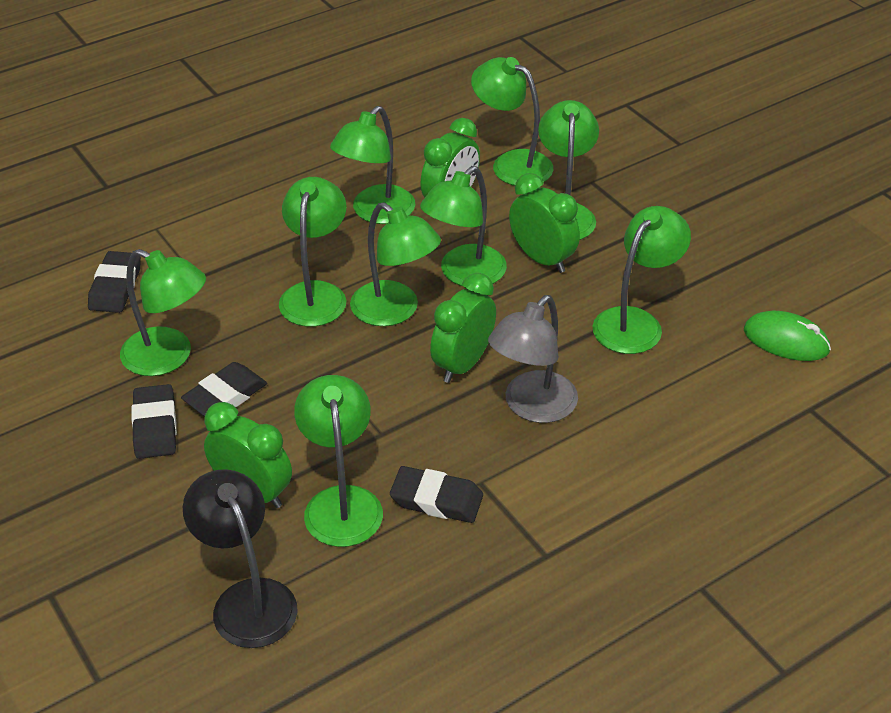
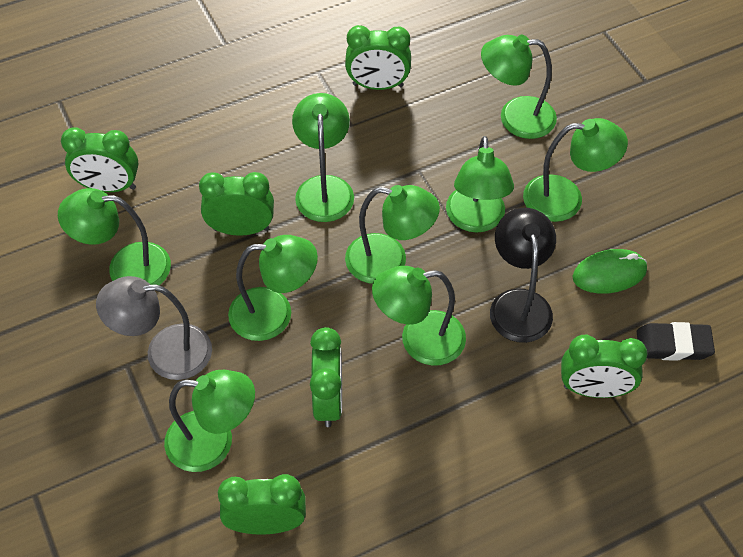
black eraser: [88,251,141,313] [131,384,177,459] [181,362,267,416] [390,466,483,523] = 4 -> [637,322,715,361] = 1
green clock: [204,402,292,508] [420,118,480,198] [430,273,496,383] [509,173,580,273] = 4 -> [61,127,139,192] [199,172,274,236] [218,474,306,535] [310,327,342,427] [345,25,411,90] [561,335,647,398] = 6

